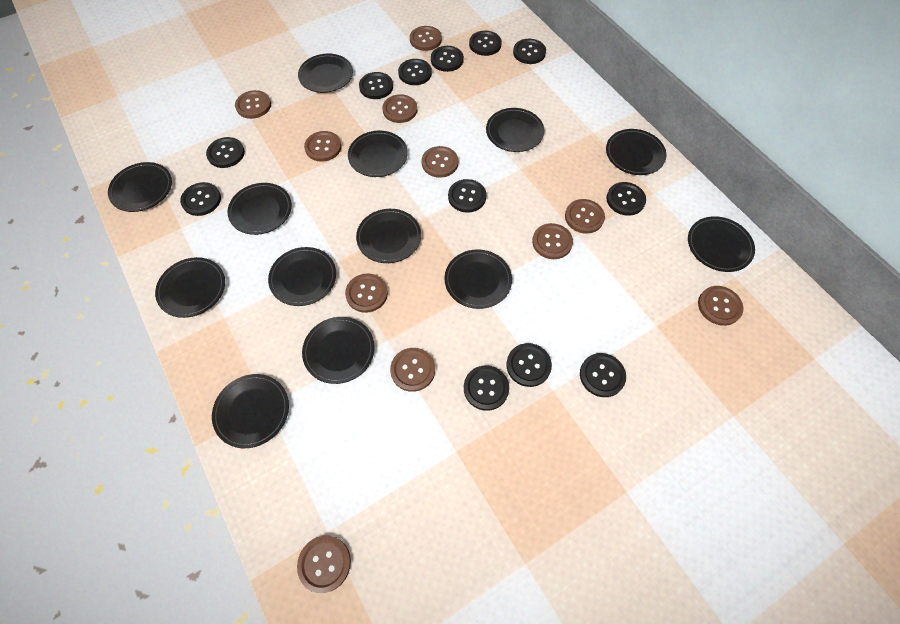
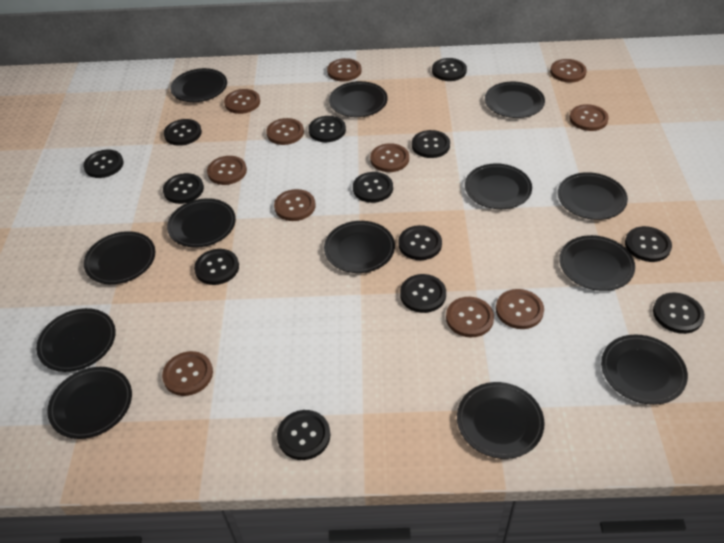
black button: [180,182,221,216] [206,137,245,168] [359,72,393,99] [398,59,432,85] [431,46,464,72] [448,179,486,213] [464,365,509,411] [469,31,502,56] [506,343,552,387] [513,39,546,64] [580,353,626,397] [606,182,646,216] = 12 -> [83,150,124,178] [163,173,204,204] [164,119,202,146] [194,249,239,285] [277,410,330,460] [309,116,346,142] [353,172,393,203] [398,225,442,260] [400,274,446,313] [412,130,450,158] [432,58,467,81] [625,226,672,262] [653,292,705,334] = 13

